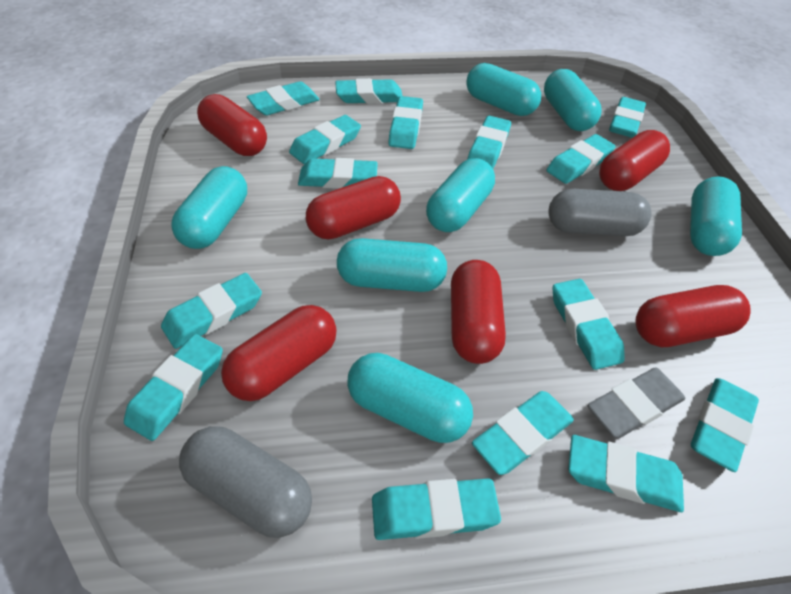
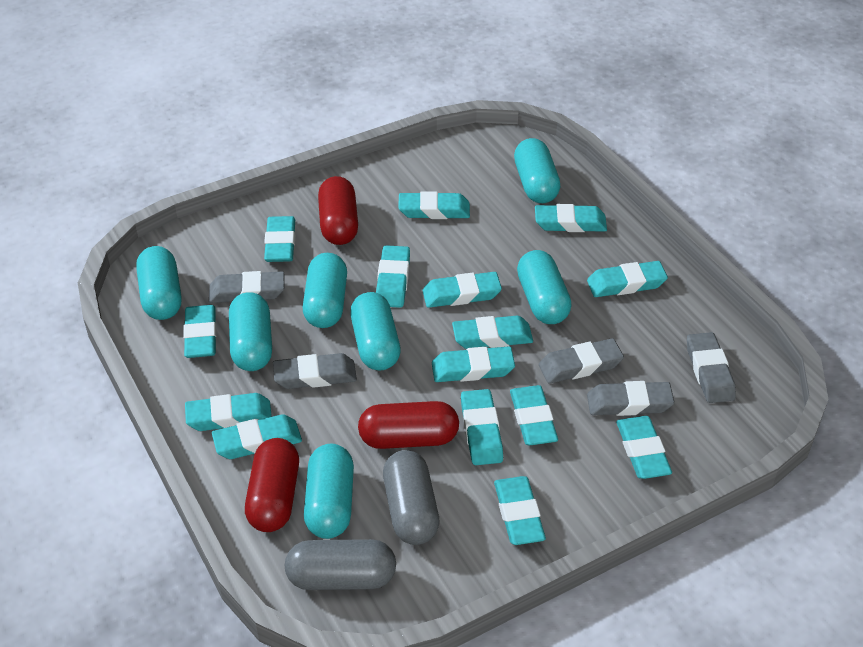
grey eraser: [588,367,686,438] = 1 -> [209,271,284,303] [273,353,357,389] [539,338,624,384] [587,381,675,416] [687,332,736,403] = 5
red capsule: [197,94,267,156] [221,305,337,401] [306,176,401,239] [451,260,506,364] [599,130,670,191] [635,285,751,347] = 6 -> [245,438,299,532] [318,176,358,245] [358,401,459,449] = 3

